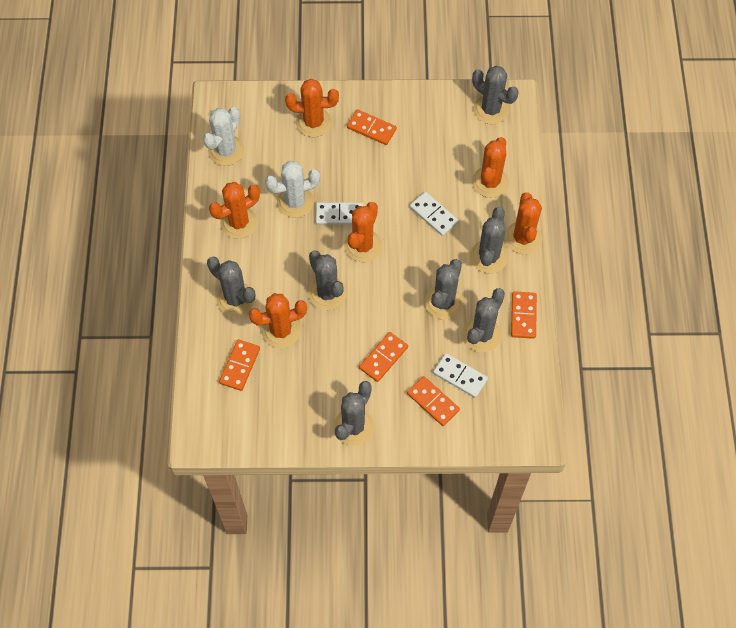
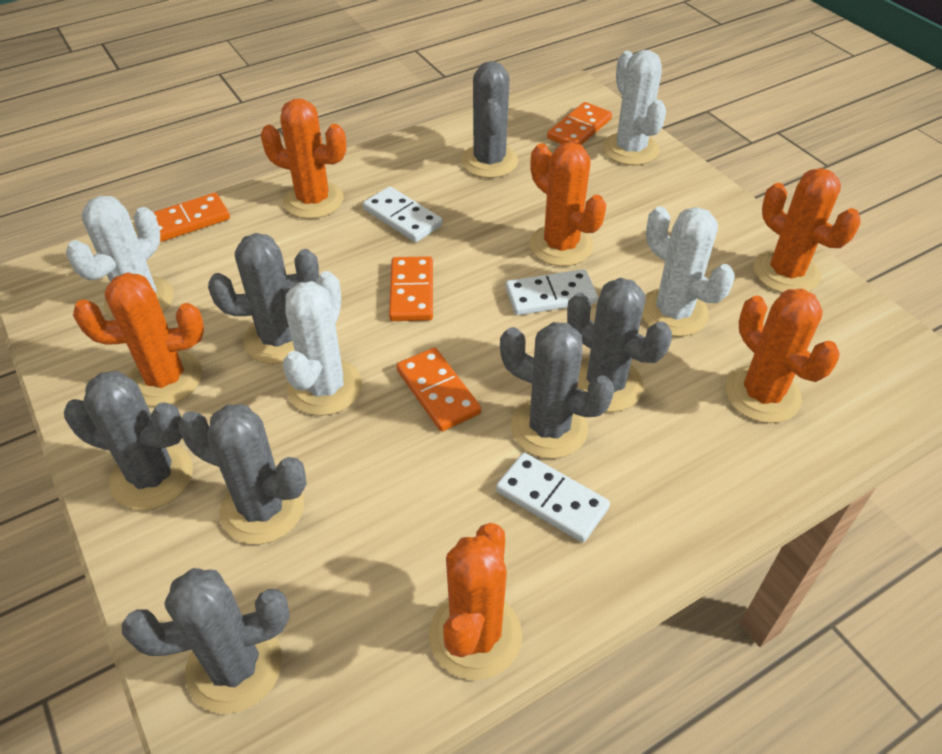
orange domino: [219,339,260,391] [347,109,397,145] [359,332,408,382] [407,376,460,426] [511,291,537,339] = 5 -> [154,193,230,242] [389,256,433,321] [396,348,481,431] [547,102,612,145] = 4
white cactus: [203,107,244,166] [265,161,320,218] = 2 -> [66,196,174,320] [283,271,362,416] [603,50,666,165] [642,206,735,337] = 4

